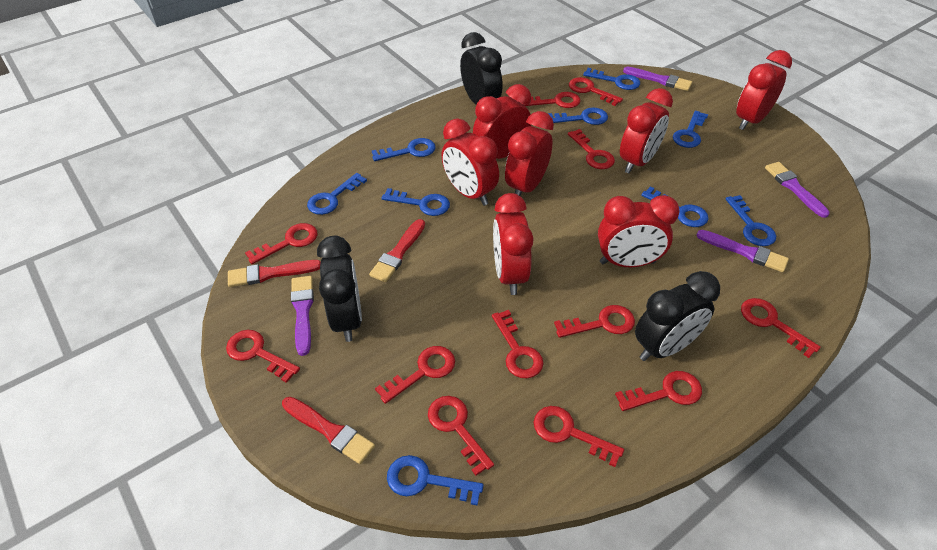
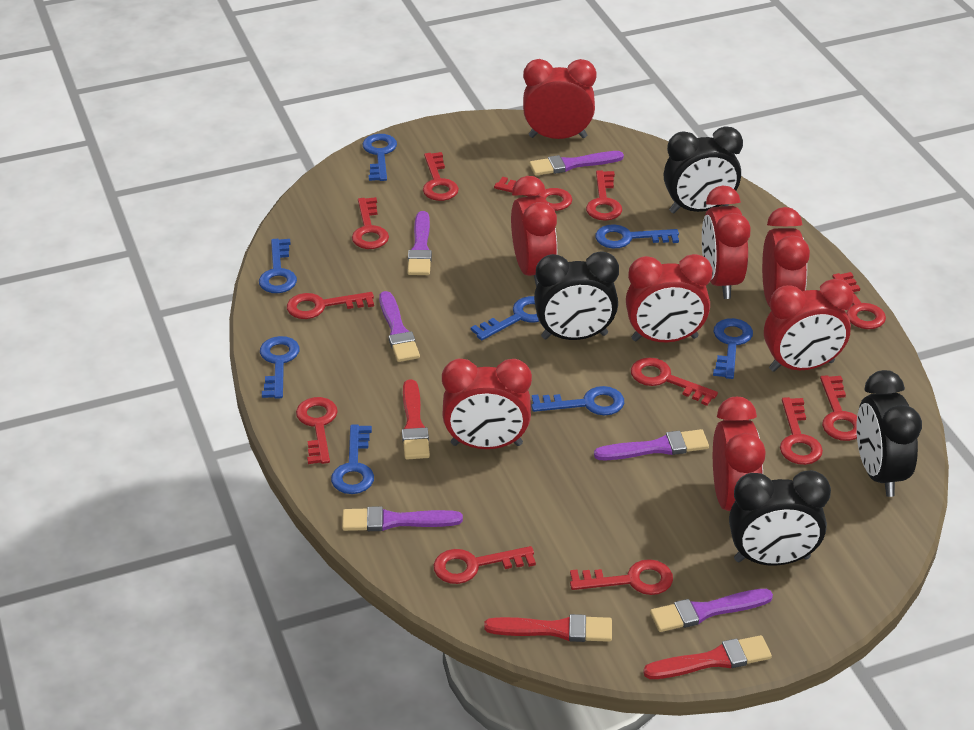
black clock: [317,236,362,342] [460,32,503,105] [635,271,720,361] = 3 -> [534,251,619,340] [664,126,743,213] [729,470,831,566] [856,370,922,497] = 4
blue key: [307,173,367,215] [372,138,436,161] [381,188,450,216] [387,455,484,506] [547,108,608,125] [583,68,640,90] [641,186,709,227] [673,111,708,148] [725,195,776,246] = 9 -> [259,239,297,293] [260,336,300,399] [331,424,374,494] [362,134,397,181] [471,296,539,340] [531,386,624,415] [595,224,679,249] [713,318,753,379] = 8
purple brush: [291,276,314,356] [623,67,692,91] [696,230,789,272] [765,162,830,218] = 4 -> [342,506,463,531] [379,291,420,362] [407,211,432,275] [529,151,624,176] [594,429,709,460] [650,589,773,632] = 6
red clock: [441,118,499,206] [473,84,531,159] [493,193,534,295] [505,111,554,196] [598,195,680,267] [620,88,673,174] [736,50,792,130] = 7 -> [442,359,532,449] [511,176,557,287] [523,59,596,139] [626,254,712,342] [702,186,751,299] [713,397,766,511] [762,207,810,307] [764,279,854,372] = 8

